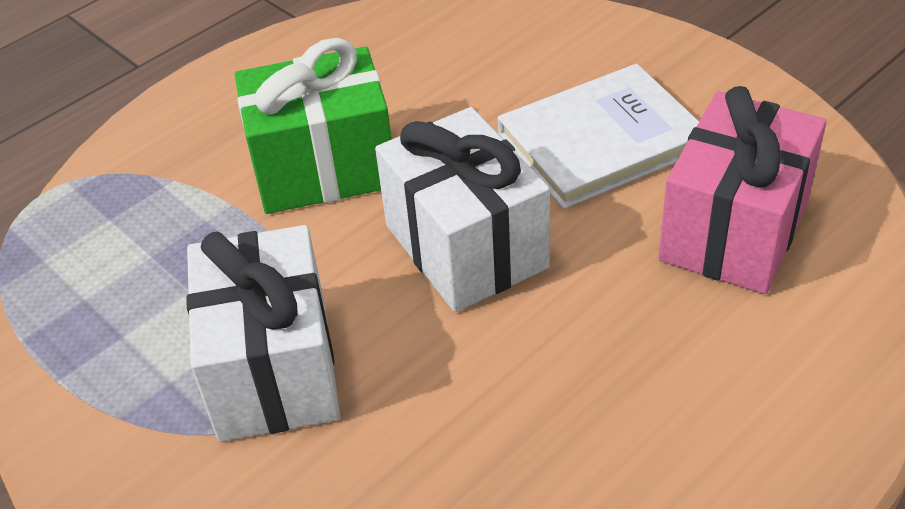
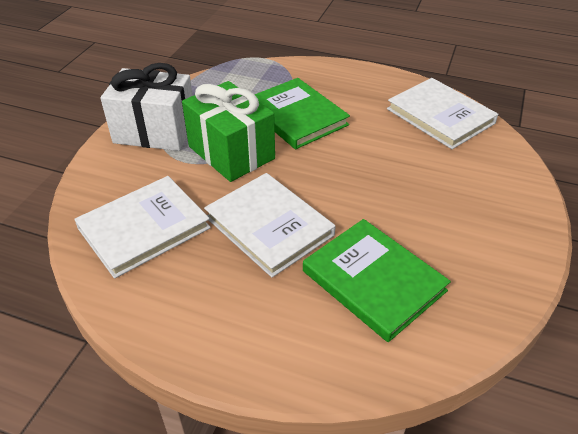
green book: none = 0 -> [254,78,350,149] [303,219,451,342] = 2
pink gift: [658,86,826,294] = 1 -> none = 0
white book: [498,64,699,209] = 1 -> [74,176,211,279] [204,173,336,278] [387,78,498,149] = 3
white gift: [186,225,340,442] [375,107,550,312] = 2 -> [100,63,193,151] = 1

